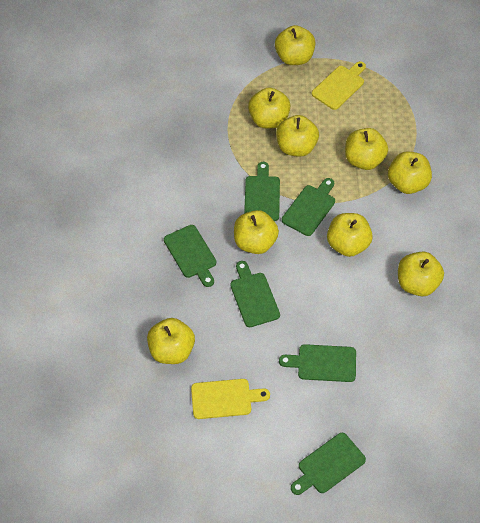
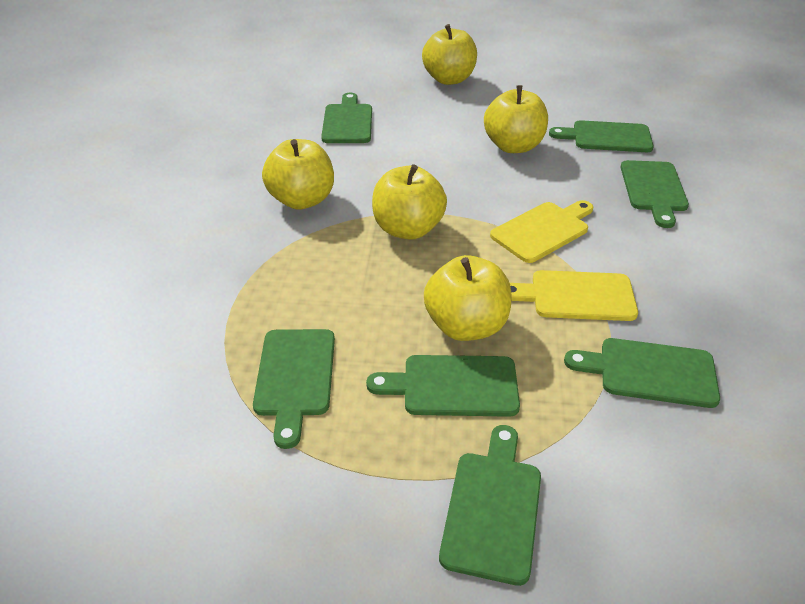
green cutting board: [164,225,216,287] [230,261,280,327] [244,162,280,221] [279,344,356,382] [282,178,335,236] [291,433,366,495] = 6 -> [253,329,335,449] [321,93,372,143] [366,355,520,417] [439,425,541,586] [549,120,654,152] [564,338,720,408] [621,160,689,228] = 7
yellow apple: [147,318,195,364] [234,210,279,254] [248,88,291,128] [275,25,316,65] [276,115,319,157] [327,213,373,257] [345,128,388,170] [388,151,432,194] [398,251,444,296] = 9 -> [262,139,334,210] [372,164,447,240] [422,24,477,85] [424,255,511,341] [484,85,548,153] = 5

